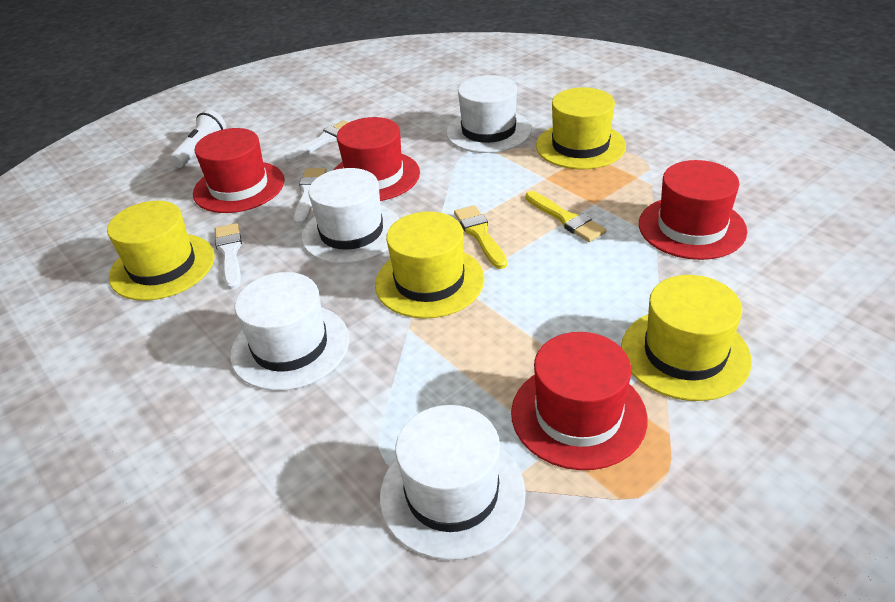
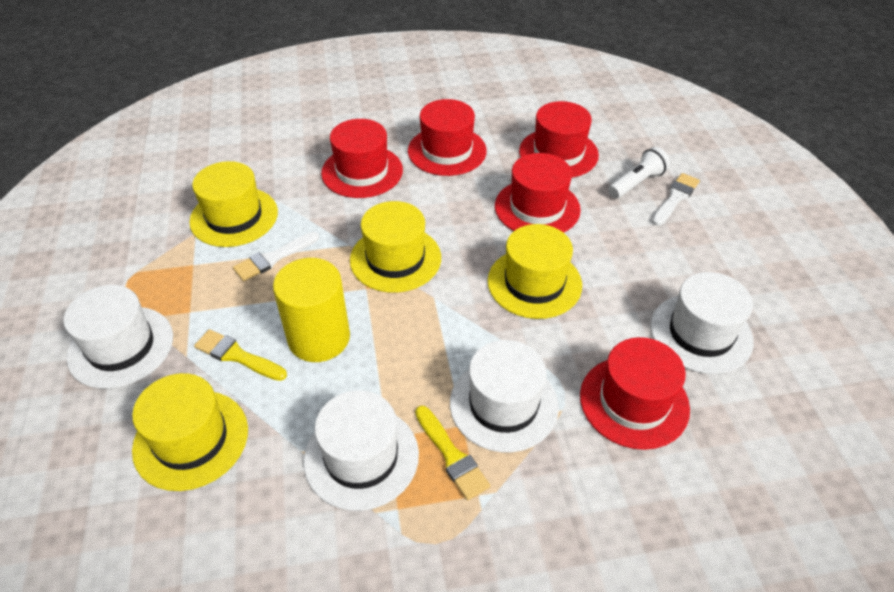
red hat: [193,128,284,213] [334,117,420,201] [511,332,648,470] [639,160,747,260] = 4 -> [321,119,403,198] [408,99,487,176] [495,153,581,233] [519,101,599,178] [580,337,690,450] = 5
white brush: [215,223,242,290] [285,120,349,162] [294,168,327,225] = 3 -> [233,232,319,281] [652,173,700,226] = 2
yellow cylinder: none = 0 -> [273,258,350,362] = 1

